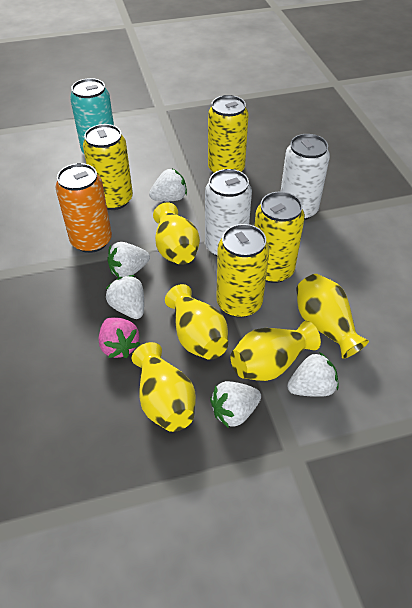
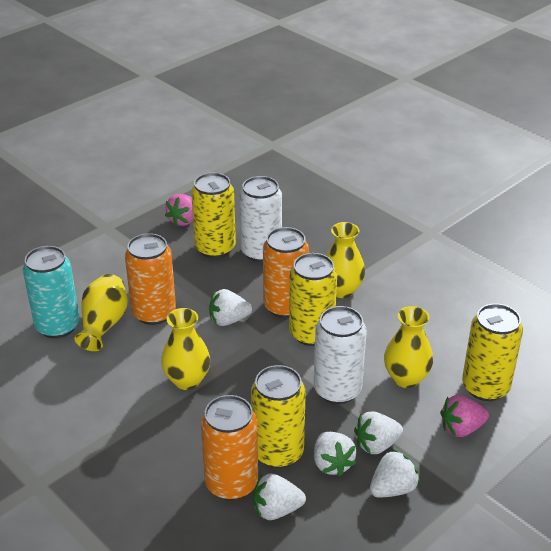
orange can: [56,163,112,253] = 1 -> [125,233,176,325] [201,395,258,500] [263,227,309,318] = 3
pink strawberry: [98,317,140,358] = 1 -> [165,194,193,226] [440,395,489,437] = 2
yellow vase: [132,342,196,432] [153,203,200,265] [165,284,228,360] [230,321,321,381] [296,274,369,359] = 5 -> [74,274,128,351] [161,308,210,390] [326,222,365,298] [384,306,433,388] = 4

